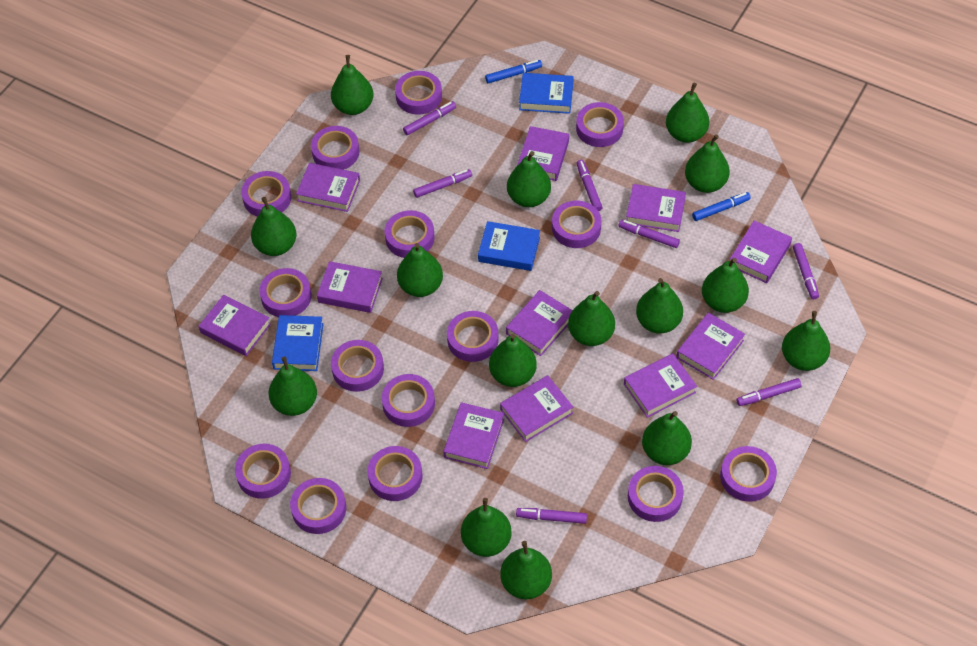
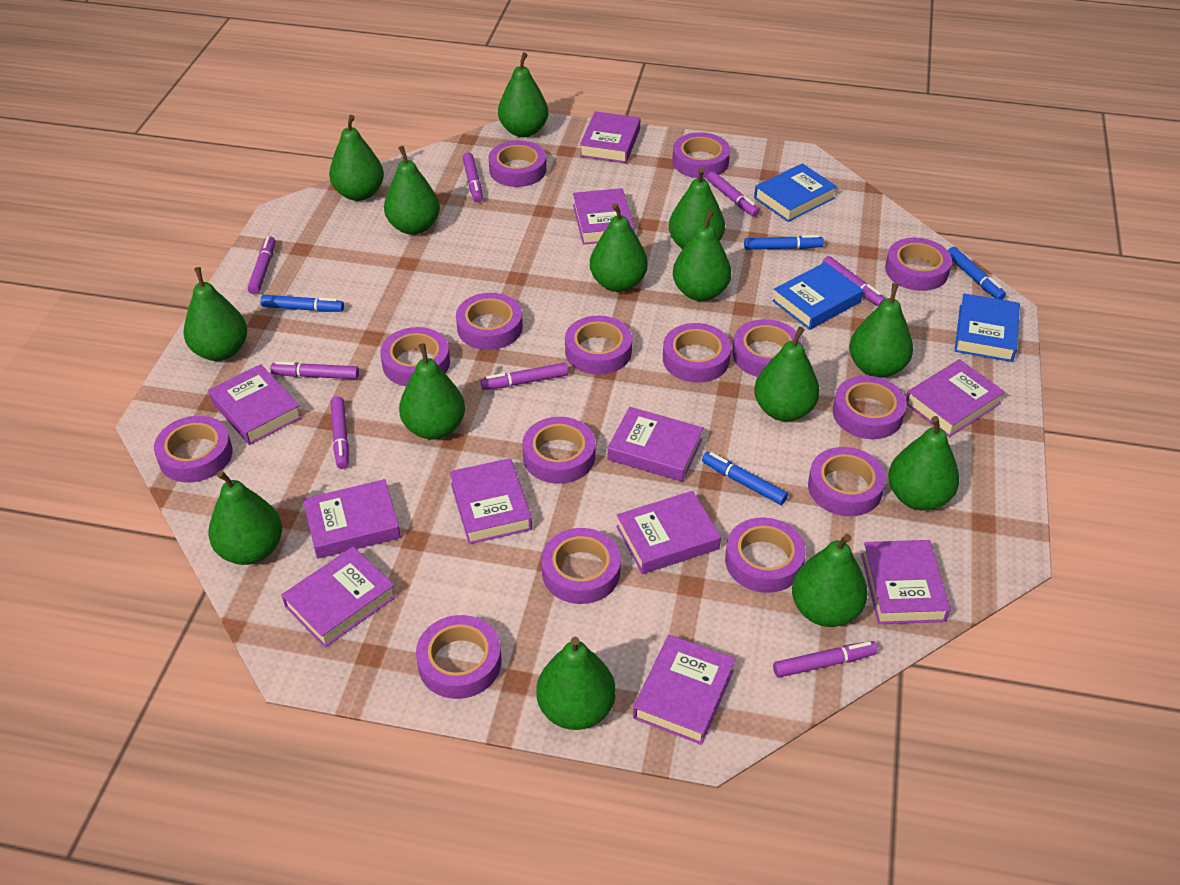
blue marker: [485,60,542,83] [692,192,751,221] = 2 -> [260,295,344,312] [702,452,788,505] [744,235,824,250] [948,247,1006,300] = 4
green pear: [251,197,296,256] [268,357,317,416] [331,55,373,115] [397,243,443,297] [461,498,512,557] [489,334,537,387] [500,541,552,600] [507,151,551,207] [568,291,615,346] [636,278,683,334] [642,411,692,465] [666,83,709,143] [685,134,730,193] [702,258,749,313] [782,311,830,371] = 15 -> [183,267,247,361] [208,470,282,565] [329,115,384,201] [384,146,440,235] [399,343,465,440] [498,52,548,137] [536,637,616,730] [590,203,648,292] [669,167,725,249] [673,210,731,301] [754,327,820,421] [792,534,868,627] [849,283,913,378] [888,416,959,510] = 14
purple marker: [403,101,456,135] [413,169,472,198] [516,508,587,524] [576,160,603,211] [619,220,680,248] [736,378,801,406] [793,243,819,299] = 7 -> [248,236,275,295] [270,361,359,379] [331,396,349,469] [463,152,483,202] [480,363,568,390] [707,171,759,217] [773,641,878,678] [822,256,885,306] = 8

